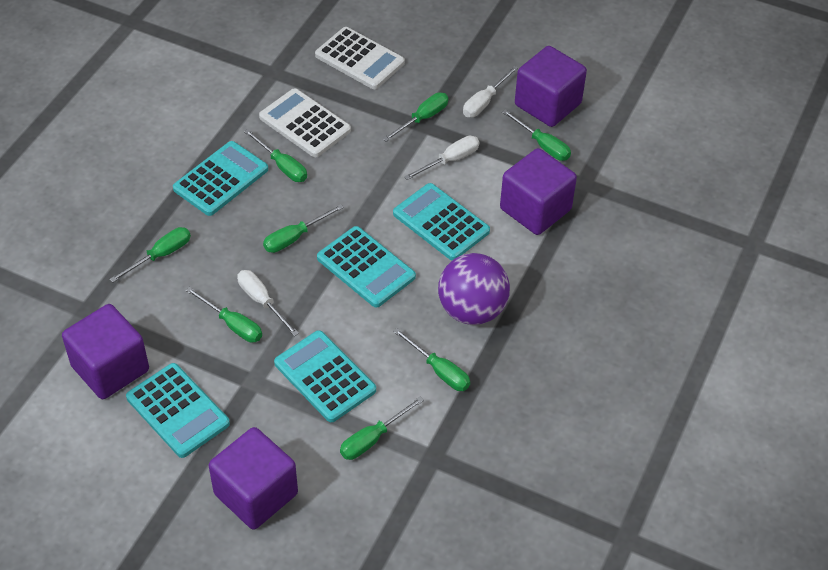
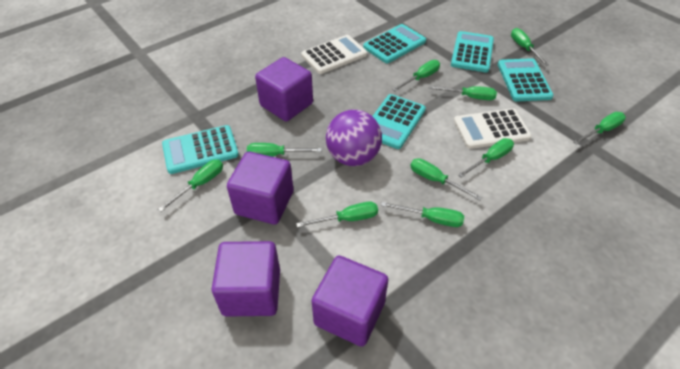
green screwdriver: [110,227,191,282] [185,287,262,342] [244,129,307,182] [263,204,344,253] [340,397,424,460] [383,93,448,142] [393,328,470,391] [502,109,571,161] = 8 -> [158,159,223,212] [247,143,322,157] [296,202,378,228] [381,202,464,227] [392,60,440,91] [410,158,482,201] [429,86,497,100] [458,138,514,178] [511,28,549,66] [573,112,626,145] = 10
white screwdriver: [237,270,299,336] [404,136,480,180] [463,66,518,117] = 3 -> none = 0

